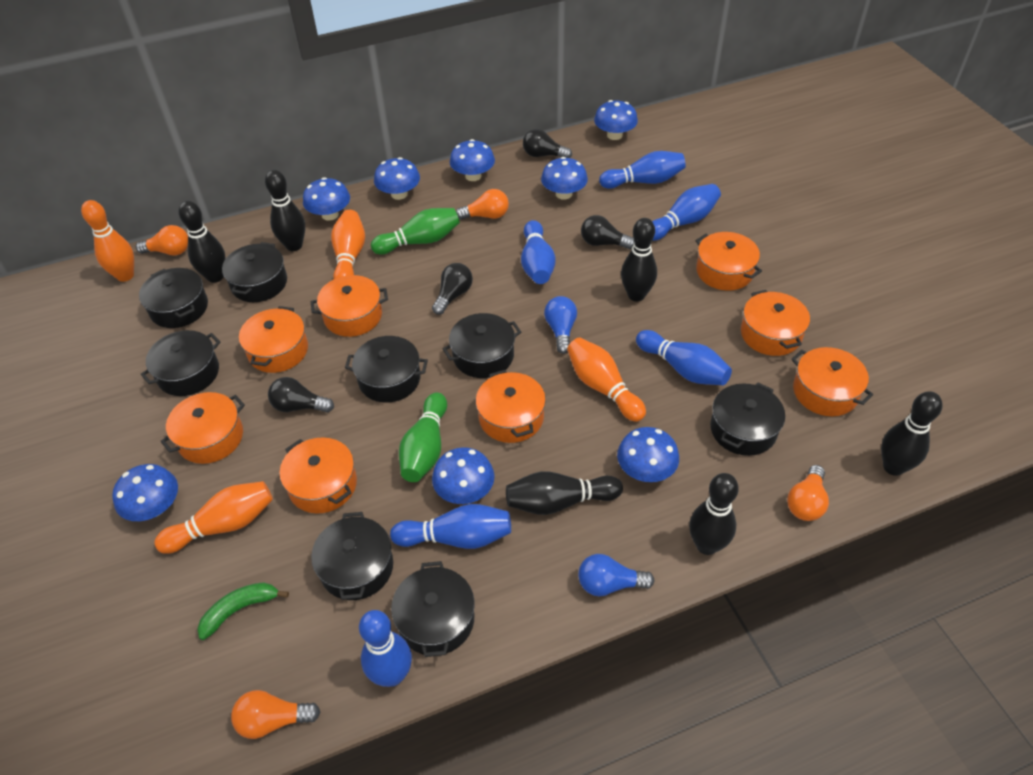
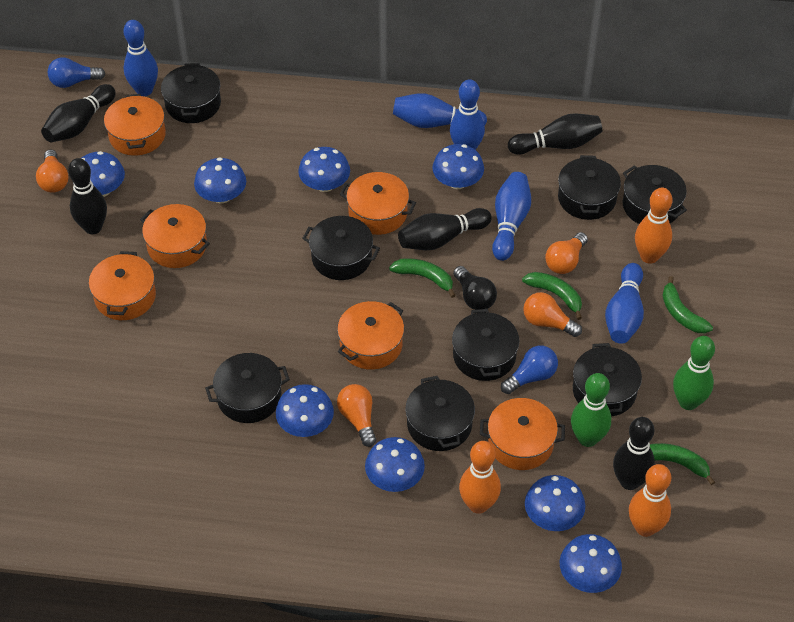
black bowling pin: [179,201,226,283] [265,170,305,251] [506,471,623,515] [621,218,657,301] [689,473,739,555] [881,391,942,476] = 6 -> [41,84,116,142] [68,158,107,234] [398,208,492,250] [508,113,602,155] [613,417,655,490] = 5
black light bulb: [268,377,334,413] [432,263,473,315] [523,129,572,158] [581,215,634,249] = 4 -> [453,266,497,310] = 1
blue bowling pin: [359,610,412,687] [390,504,511,549] [521,220,556,284] [599,151,686,189] [636,330,732,385] [652,184,721,241] = 6 -> [123,20,158,96] [393,93,487,128] [450,79,485,150] [492,172,531,261] [605,263,644,344] = 5
green banana: [197,582,289,640] = 1 -> [389,258,456,298] [522,272,582,320] [650,443,715,485] [662,276,713,333] = 4
orange bowling pin: [81,200,134,282] [154,481,273,554] [331,210,365,279] [567,338,646,422] = 4 -> [459,441,501,514] [629,464,671,537] [635,188,672,264] = 3
orange pot: [160,392,245,464] [239,306,308,373] [279,438,357,513] [311,275,388,337] [476,370,546,443] [695,232,762,291] [741,290,810,356] [791,347,873,416] = 8 -> [89,251,156,320] [104,94,166,156] [140,204,210,268] [337,301,404,370] [340,172,416,235] [480,398,565,470] = 6

